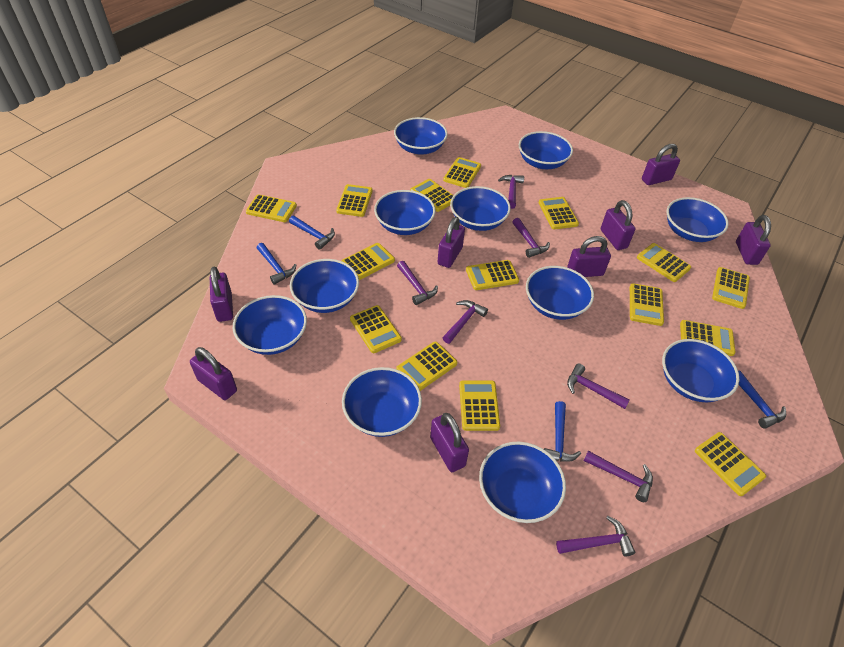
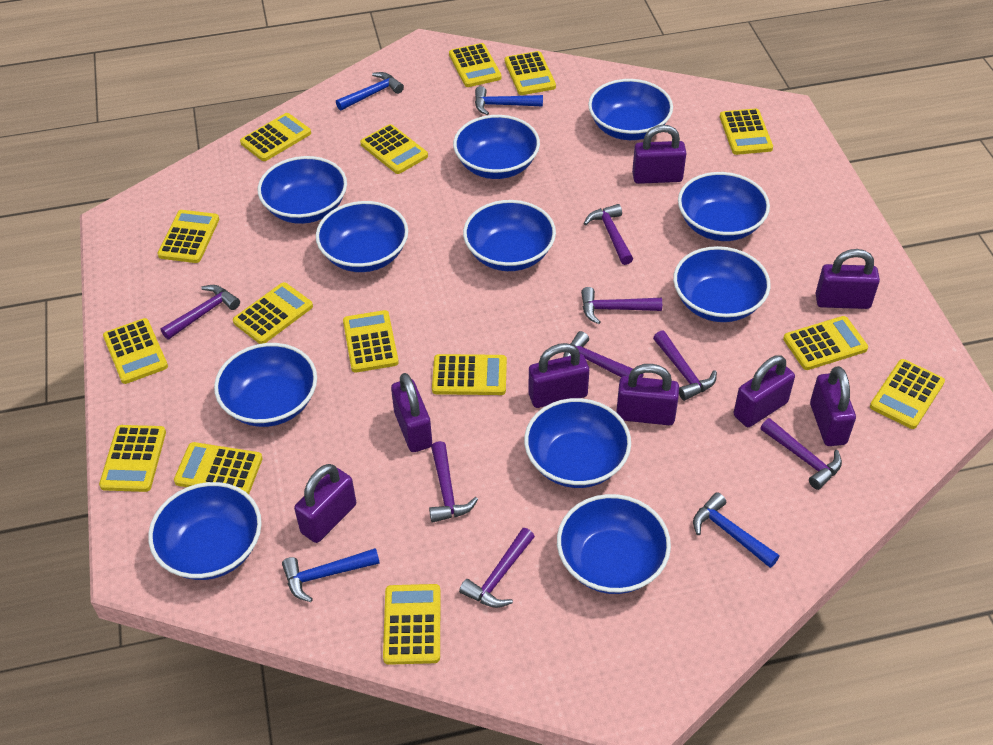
purple hammer: [397,261,438,305] [443,300,488,344] [498,175,524,209] [512,218,550,258] [556,516,635,556] [567,364,630,409] [584,451,653,502] = 7 -> [160,285,240,340] [429,441,478,523] [459,528,535,608] [563,331,644,378] [581,287,662,324] [584,204,633,265] [653,330,717,401] [761,418,842,490] = 8

